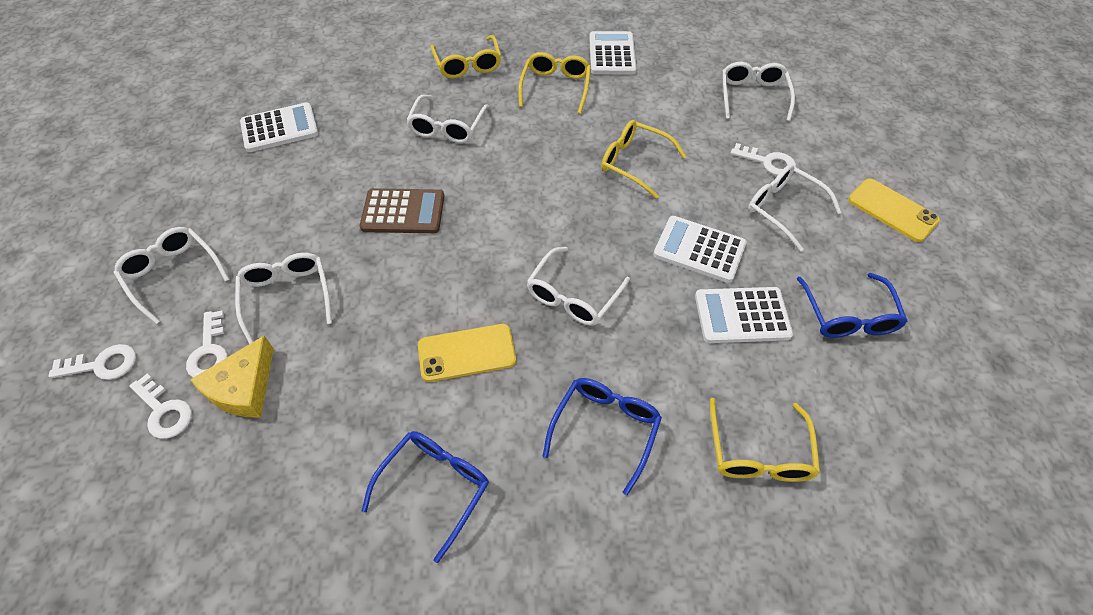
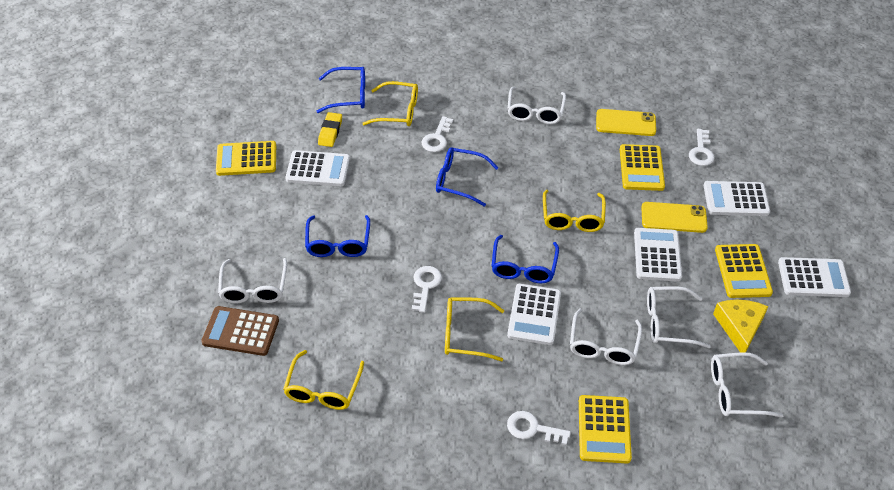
blue glasses: [362,431,489,563] [543,378,662,495] [797,273,908,338] = 3 -> [305,215,370,257] [316,67,365,113] [436,147,499,207] [491,235,559,284] = 4
white calculator: [240,102,318,152] [589,31,637,74] [653,216,747,283] [695,287,793,343] = 4 -> [285,150,350,186] [507,284,561,345] [634,228,682,281] [704,181,770,216] [778,257,851,297] = 5
white glasses: [114,227,230,324] [235,253,332,344] [406,95,489,143] [527,247,630,325] [722,62,795,121] [748,164,842,252] = 6 -> [218,258,287,304] [508,87,566,124] [570,309,642,365] [647,286,711,348] [711,352,783,418] = 5
yellow calculator: none = 0 -> [216,141,276,176] [579,395,632,463] [620,144,665,191] [715,244,773,298] = 4
yellow eraser: none = 0 -> [318,112,342,147] = 1

